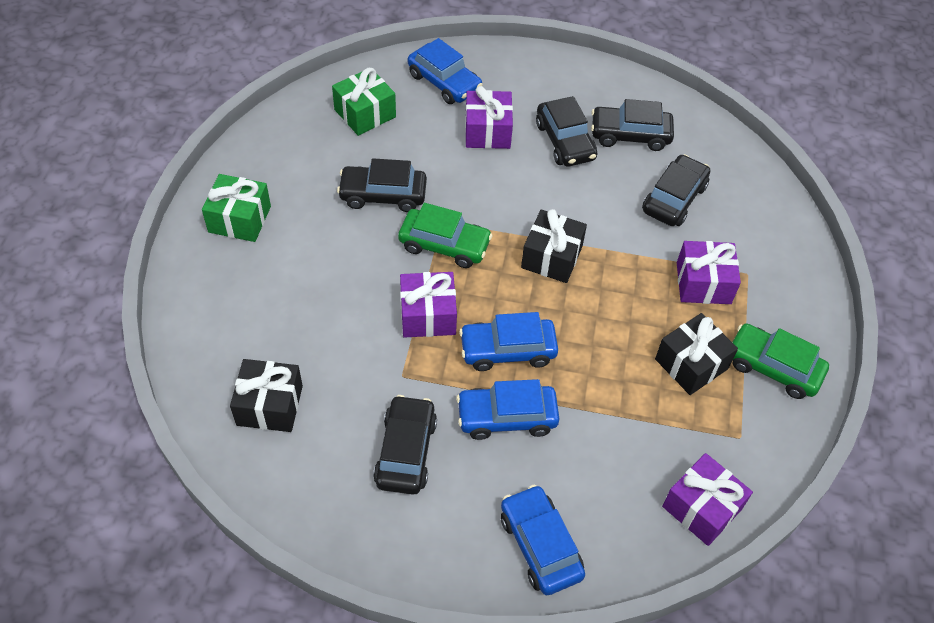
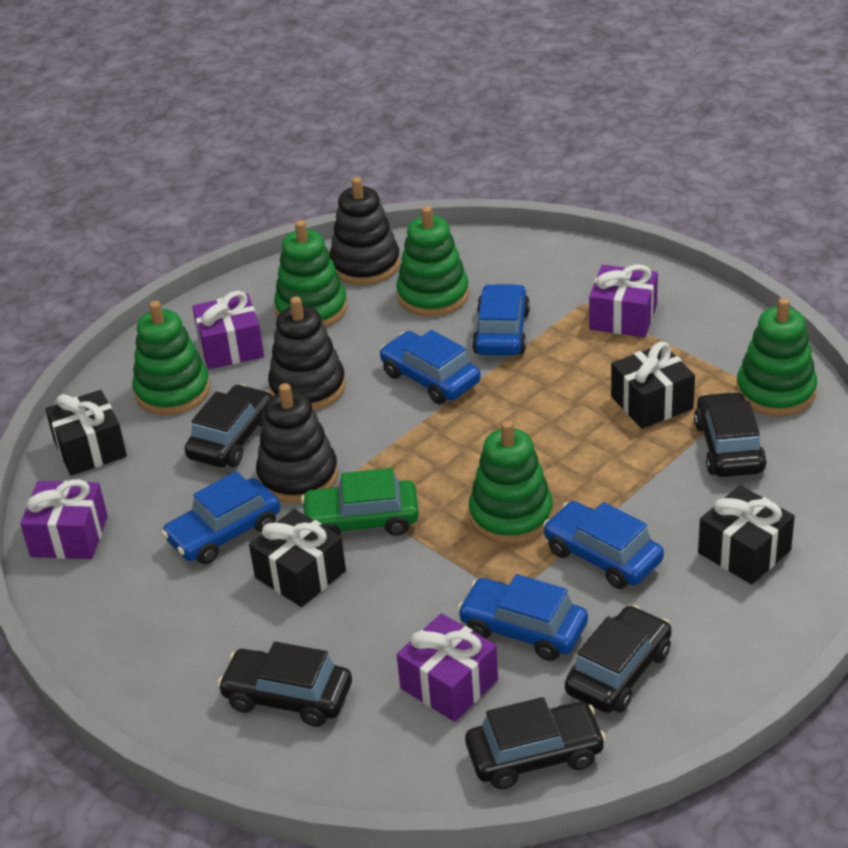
black gift: [230,359,303,432] [521,209,587,283] [655,313,738,395] = 3 -> [45,390,127,476] [249,509,346,607] [611,342,695,429] [698,485,795,585] = 4
black stacking toy: none = 0 -> [256,383,338,503] [268,297,346,410] [330,177,400,285] = 3
blue car: [408,38,482,104] [456,379,559,440] [459,312,558,371] [501,484,585,595] = 4 -> [162,471,280,564] [380,330,481,404] [457,574,588,661] [472,284,530,356] [543,501,664,589] = 5
green car: [398,203,493,268] [732,323,829,399] = 2 -> [301,468,419,536] = 1
green gift: [202,174,271,242] [332,68,396,136] = 2 -> none = 0
green stacking toy: none = 0 -> [132,301,210,415] [274,220,347,328] [396,206,469,316] [469,420,553,544] [736,298,817,416] = 5

